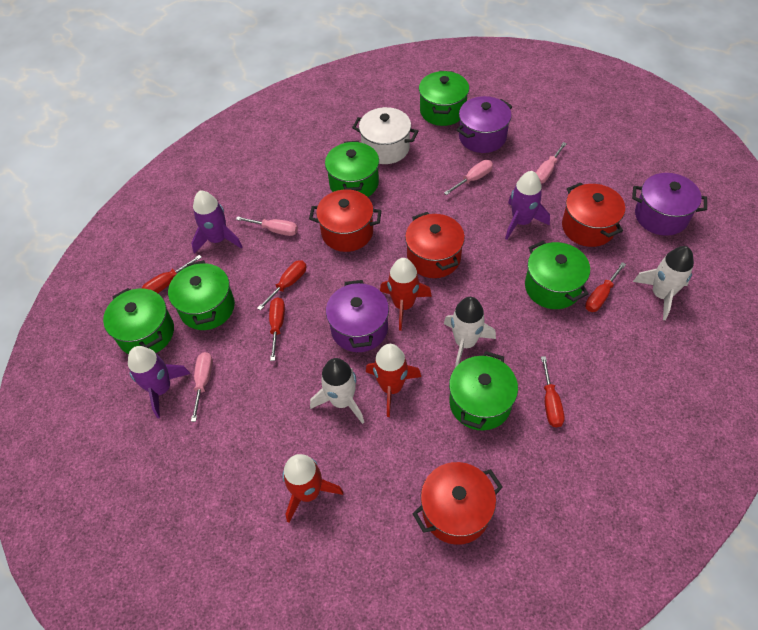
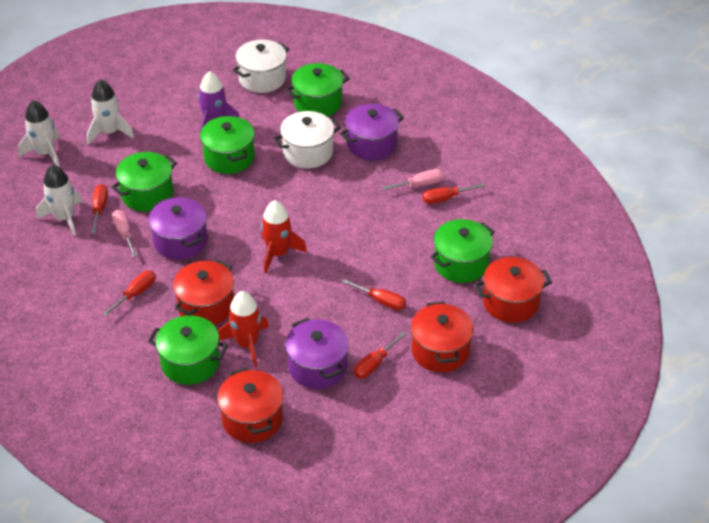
green pot: [103,288,174,354] [168,260,235,330] [325,141,379,197] [419,71,469,126] [449,351,518,430] [525,241,590,309] = 6 -> [111,152,177,212] [148,315,228,385] [200,116,255,174] [285,63,350,116] [430,219,495,283] = 5
pink screwdriver: [191,352,213,422] [236,216,298,236] [444,160,493,195] [536,142,567,184] = 4 -> [112,210,137,257] [382,169,444,190] = 2
purple rocket: [128,346,190,418] [191,190,242,254] [505,171,550,239] = 3 -> [198,71,240,133] = 1
red rocket: [282,454,343,523] [366,344,421,417] [380,258,432,331] = 3 -> [218,291,269,367] [261,200,307,273] = 2
white pot: [352,107,418,164] = 1 -> [233,40,289,93] [273,111,341,168] = 2

